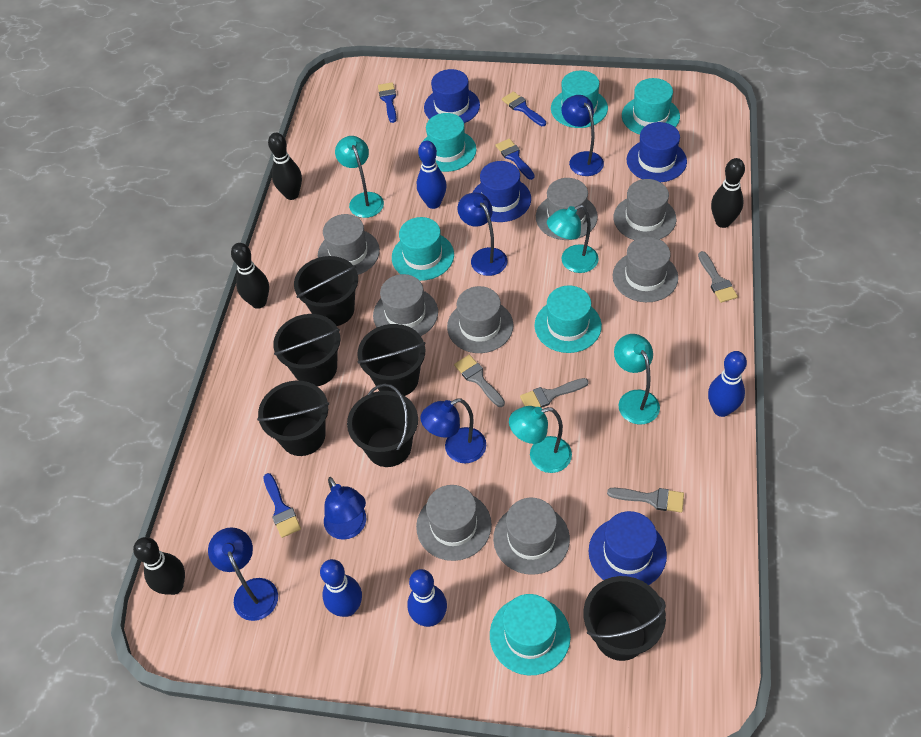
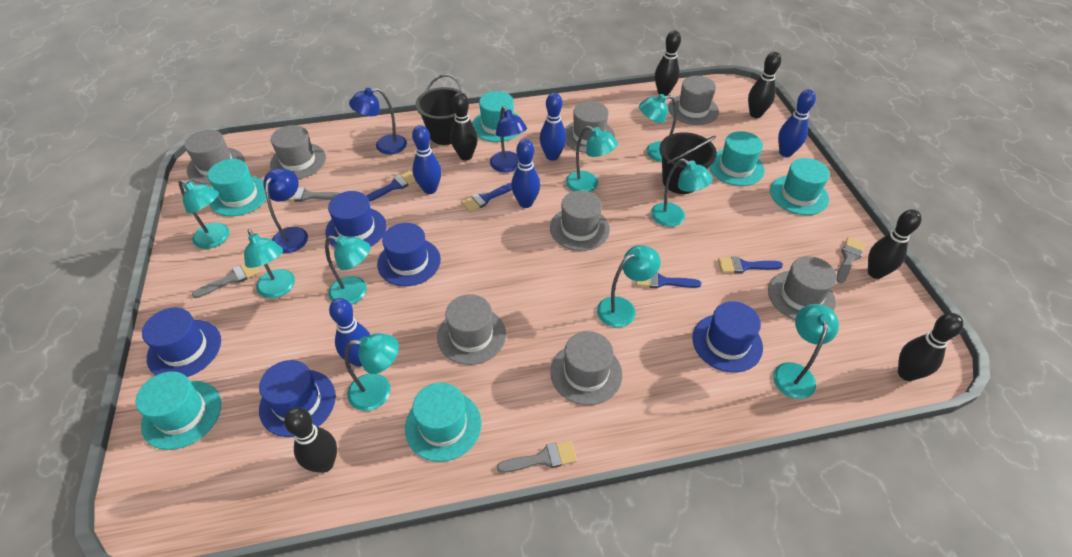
black bowling pin: [133,537,185,595] [231,243,269,309] [268,133,302,200] [711,158,745,228] = 4 -> [284,407,337,473] [451,92,478,161] [655,30,681,96] [748,52,781,118] [868,209,921,279] [898,313,963,381] = 6
black bucket: [257,381,329,456] [273,314,340,386] [294,256,358,326] [347,384,418,467] [357,324,426,396] [584,576,666,661] = 6 -> [416,74,467,145] [659,132,717,194] = 2
blue bowling pin: [320,559,362,617] [407,569,447,627] [417,141,447,209] [708,351,747,417] = 4 -> [329,298,370,367] [412,125,441,194] [511,139,540,208] [540,93,567,161] [778,89,816,157] = 5
blue hat: [424,69,480,123] [473,161,531,222] [589,511,667,585] [627,122,687,182] = 4 -> [142,308,221,377] [259,360,336,437] [325,191,387,248] [377,223,441,286] [692,301,763,373] = 5
blue lamp: [208,527,278,621] [324,477,366,540] [421,398,486,463] [458,193,507,276] [562,95,604,176] = 5 -> [263,168,308,253] [349,88,407,154] [490,106,527,172] = 3
turquoise lamp: [335,136,384,218] [509,406,572,473] [547,205,599,273] [614,334,660,424] = 4 -> [178,180,229,249] [244,229,295,298] [325,235,370,305] [345,333,399,411] [566,126,618,192] [597,245,661,328] [639,94,677,162] [651,158,713,227] [773,304,839,399] = 9

